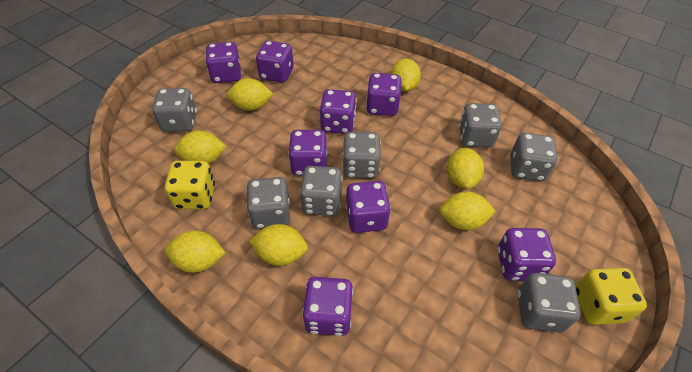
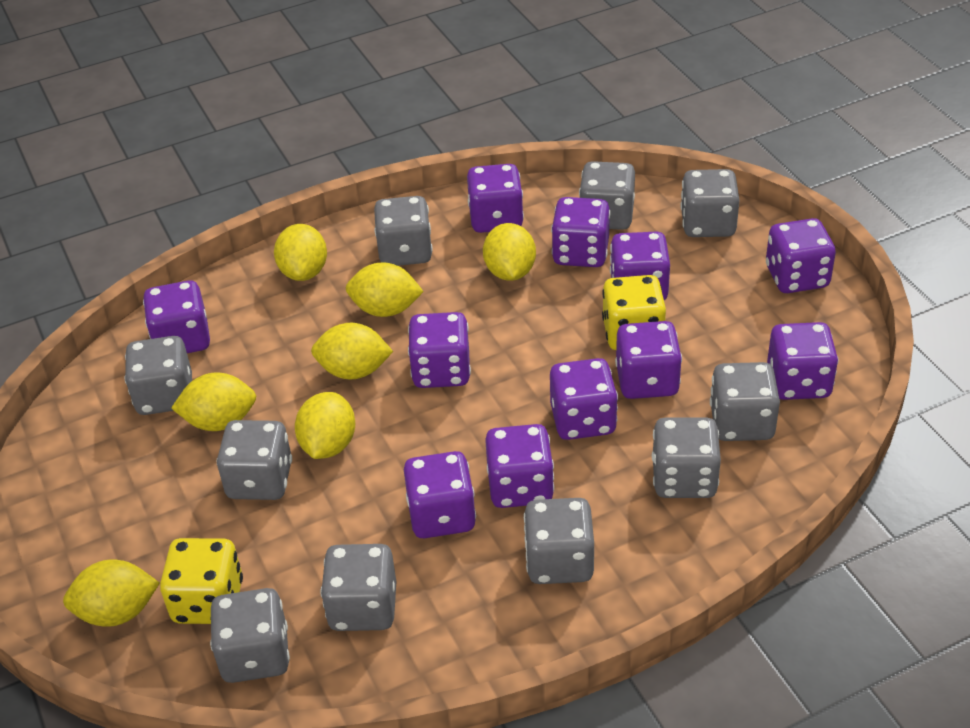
grey dice: [152,88,197,132] [246,177,290,229] [299,166,342,216] [342,132,381,178] [459,103,502,147] [510,133,557,181] [518,273,581,332] = 7 -> [124,336,192,415] [210,588,290,683] [217,420,292,500] [321,544,396,631] [374,196,433,266] [524,498,594,584] [579,161,635,230] [652,418,721,498] [681,169,740,237] [710,362,780,441] = 10
purple dice: [205,42,241,83] [256,41,294,83] [288,130,327,176] [302,277,353,336] [320,89,357,134] [346,181,391,233] [366,73,401,116] [497,228,556,281] = 8 -> [143,280,210,353] [404,451,476,538] [408,312,471,388] [467,164,524,233] [485,424,554,508] [550,358,618,440] [551,197,610,267] [610,232,670,300] [615,321,682,399] [766,218,836,293] [767,322,838,400] = 11

